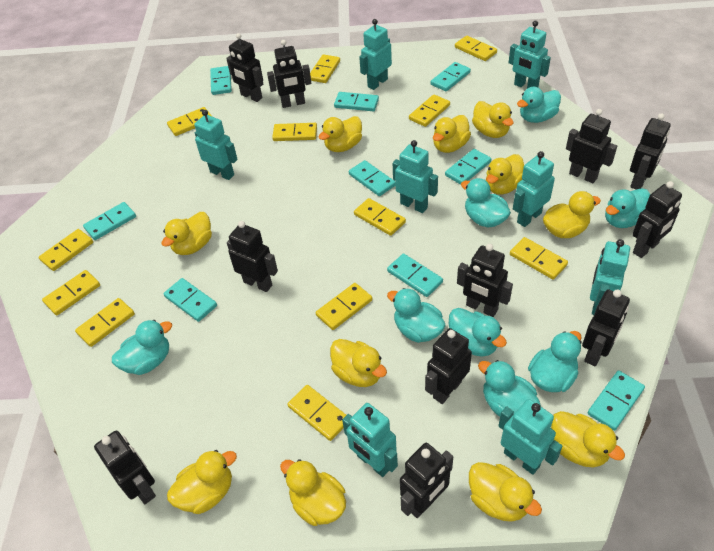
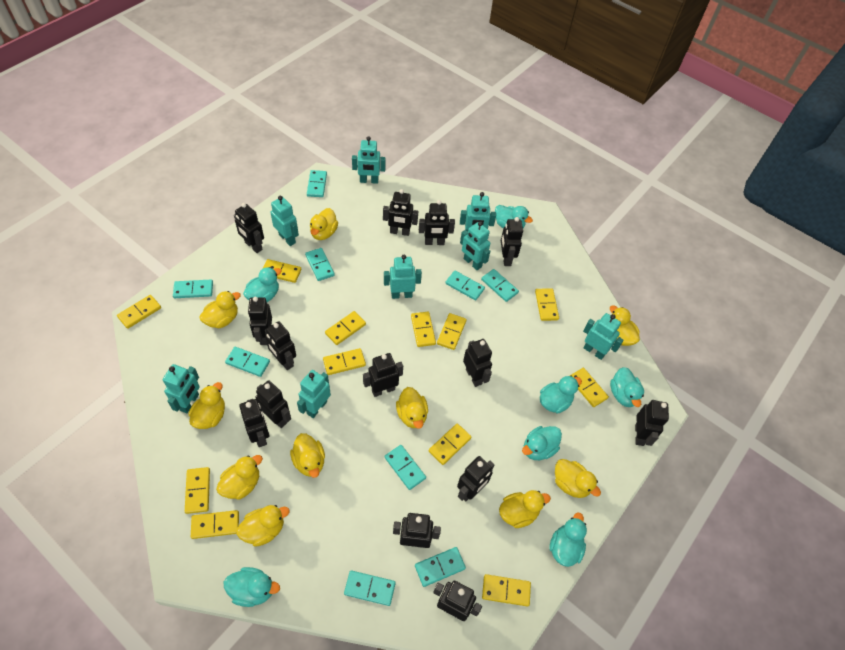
black robot: [94,430,156,504] [226,33,263,102] [227,221,278,292] [267,40,311,108] [400,443,453,518] [425,328,472,404] [457,244,513,317] [566,109,617,183] [582,289,630,366] [630,113,671,189] [633,181,682,258] = 11 -> [234,203,264,253] [239,399,269,447] [248,297,272,345] [255,380,291,428] [265,321,296,370] [363,353,403,397] [383,189,418,236] [393,513,441,548] [419,200,455,245] [433,581,482,621] [457,456,495,501] [463,339,492,387] [501,217,523,266] [635,400,669,446] = 14
turquoise duck: [112,320,172,375] [387,288,446,343] [449,308,507,356] [461,178,511,227] [478,360,541,417] [517,87,561,123] [528,331,582,392] [605,188,650,228] = 8 -> [224,567,280,607] [243,267,281,302] [495,205,533,228] [522,426,562,460] [540,376,582,414] [549,512,587,567] [610,367,644,407] = 7
yellow duck: [162,212,212,255] [167,450,237,514] [280,459,346,526] [319,116,362,152] [330,339,387,387] [433,115,471,153] [469,462,542,522] [472,101,514,138] [486,154,524,194] [543,191,601,238] [551,411,625,467] = 11 -> [188,382,225,429] [199,291,241,328] [216,455,263,499] [236,505,290,547] [290,433,325,478] [310,208,338,240] [396,387,428,429] [499,490,551,528] [555,459,601,498] [610,305,640,346] = 10

